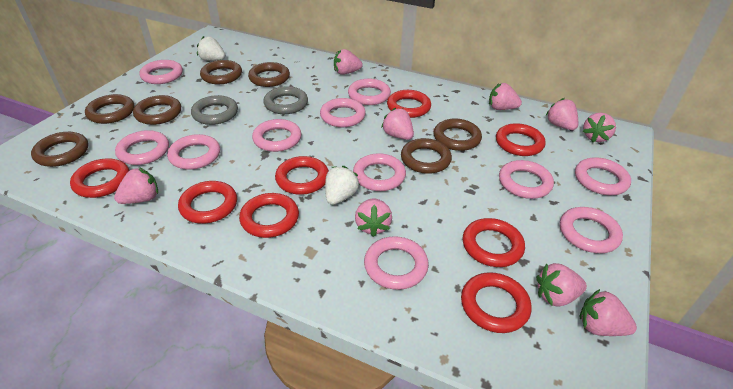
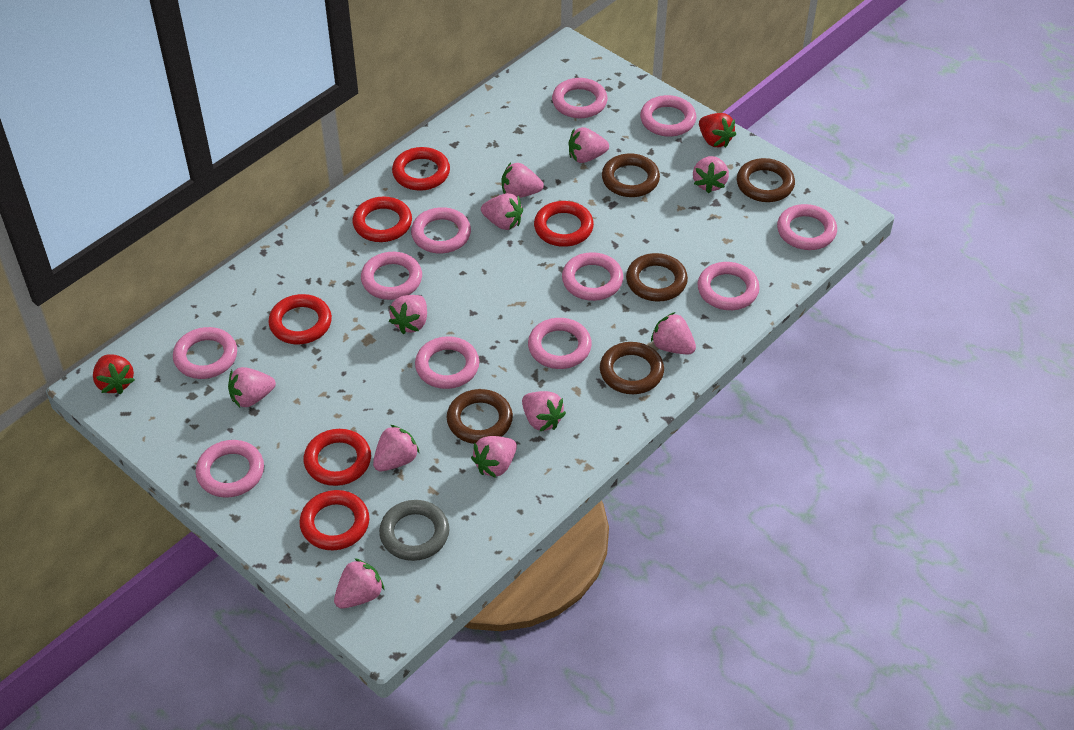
brown ring: [31,132,88,167] [85,94,135,124] [133,95,181,125] [200,60,242,84] [248,62,290,87] [401,138,452,174] [434,119,482,151] = 7 -> [447,389,513,444] [600,342,664,394] [602,153,660,197] [626,253,688,302] [737,158,795,202] = 5
grey ring: [191,95,238,125] [263,86,308,114] = 2 -> [379,500,449,561] = 1
pink strawberry: [114,167,158,204] [334,49,363,75] [355,198,392,237] [381,108,414,140] [489,83,522,110] [536,263,587,307] [546,98,578,130] [579,289,637,336] [583,113,616,143] = 9 -> [228,367,276,407] [334,558,384,609] [373,425,420,471] [389,295,427,334] [471,436,517,478] [481,193,523,230] [502,163,544,198] [522,391,566,431] [568,127,609,163] [651,312,696,355] [693,156,729,194] = 11
red ring: [70,158,130,198] [178,181,237,223] [239,193,299,238] [275,156,329,195] [387,90,431,118] [461,272,531,333] [463,218,525,267] [496,123,546,156] = 8 -> [268,294,332,344] [299,490,369,550] [303,429,371,486] [352,197,412,242] [392,147,450,191] [534,201,594,247] = 6
red strawberry: none = 0 -> [93,354,135,394] [699,113,736,148] = 2
white strawberry: [197,36,225,61] [325,166,360,205] = 2 -> none = 0

